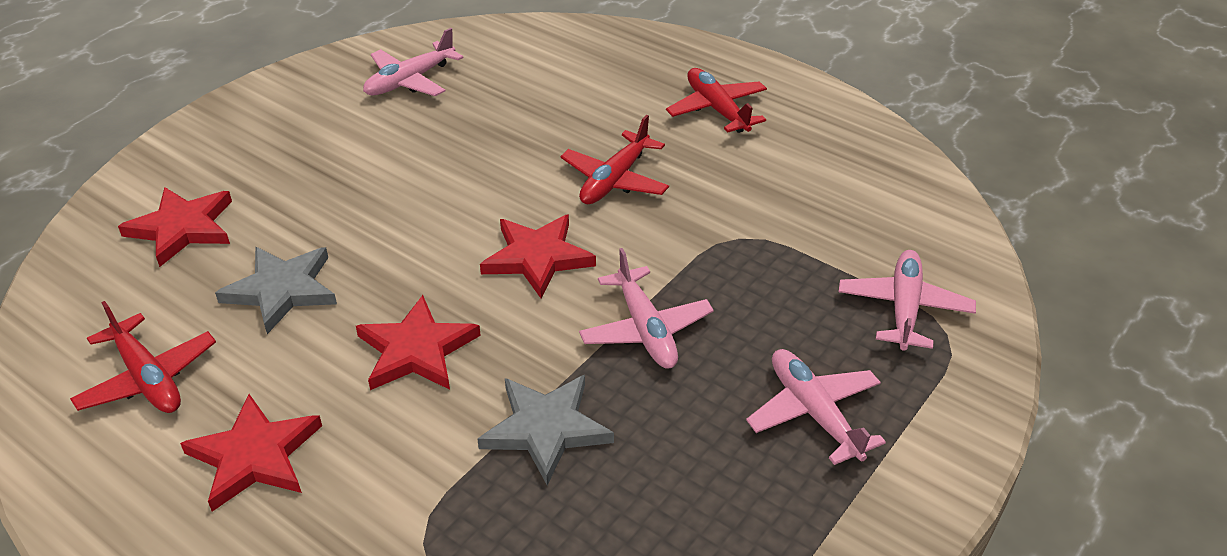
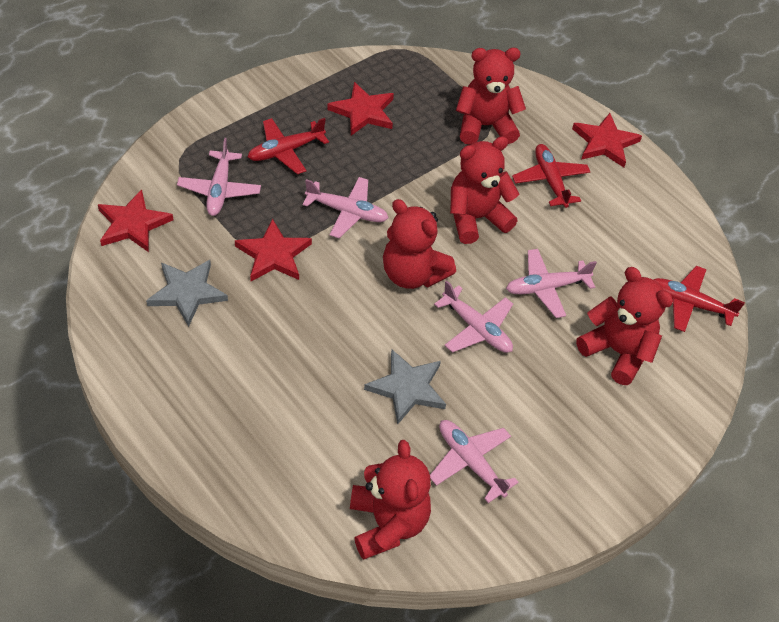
pink plane: [363,28,464,96] [579,248,714,369] [746,349,886,465] [839,250,976,351] = 4 -> [177,138,261,216] [303,177,388,238] [430,420,519,503] [434,281,513,353] [506,249,597,318] = 5
red teddy bear: none = 0 -> [350,440,431,560] [383,199,456,289] [450,136,520,244] [456,48,526,145] [576,267,673,385] = 5

